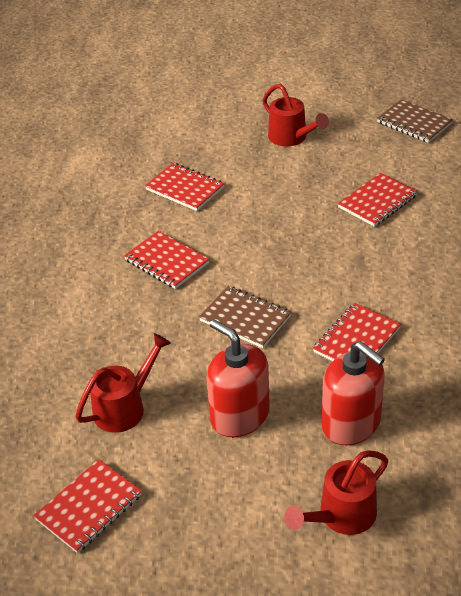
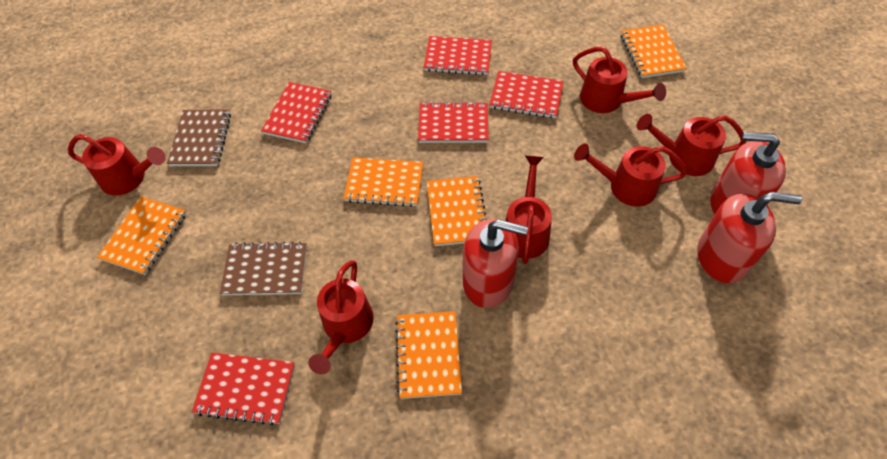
orange notebook: none = 0 -> [97,197,186,275] [344,157,423,207] [395,311,462,399] [427,176,487,246] [621,24,687,78] = 5
red soap dispenser: [206,319,270,437] [322,341,385,446] = 2 -> [463,219,528,308] [697,192,802,284] [710,132,786,215] = 3
red watering can: [75,333,171,433] [263,84,329,146] [284,450,388,535] = 3 -> [68,134,165,196] [308,260,374,374] [505,155,552,264] [573,47,666,113] [574,144,687,207] [636,114,746,176] = 6

